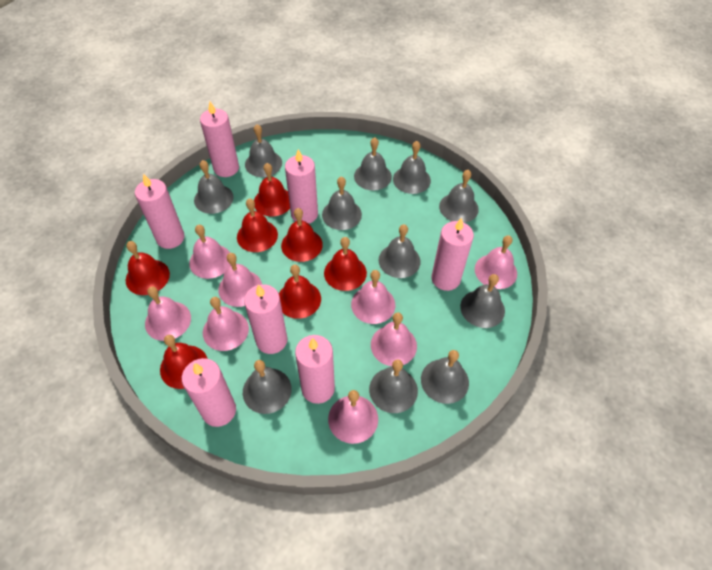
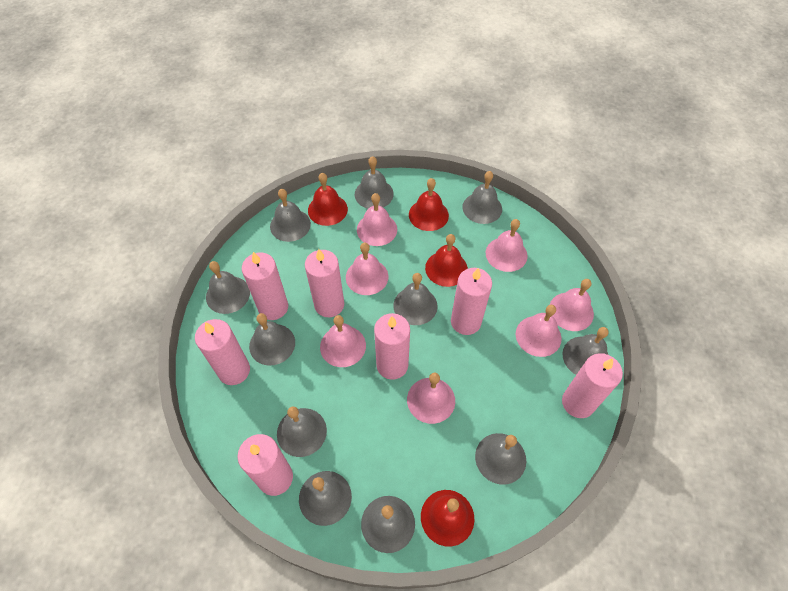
pink bell: [145,287,191,341] [189,225,231,279] [203,297,249,351] [218,253,262,307] [328,390,378,444] [351,270,395,324] [371,312,417,366] [475,235,517,289] = 8 -> [320,315,366,367] [346,243,388,295] [357,193,397,246] [407,373,455,424] [486,219,528,272] [516,305,561,357] [550,279,594,331] = 7
red bell: [126,241,170,295] [160,335,208,389] [237,198,278,252] [254,163,290,216] [279,264,321,319] [281,208,323,262] [324,237,367,291] = 7 -> [308,173,348,226] [409,178,449,231] [421,490,474,546] [425,234,468,287] = 4

